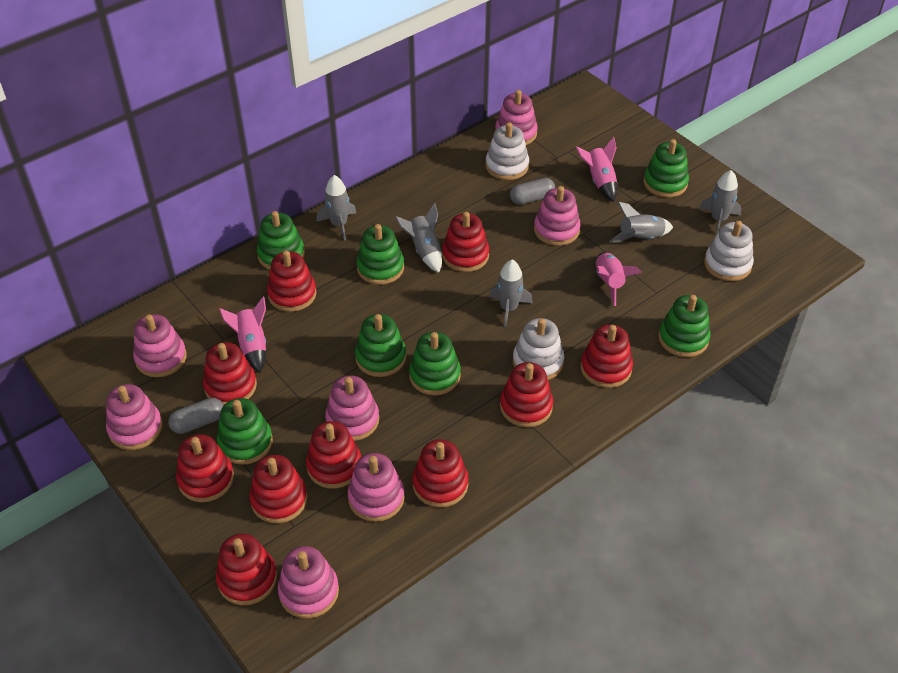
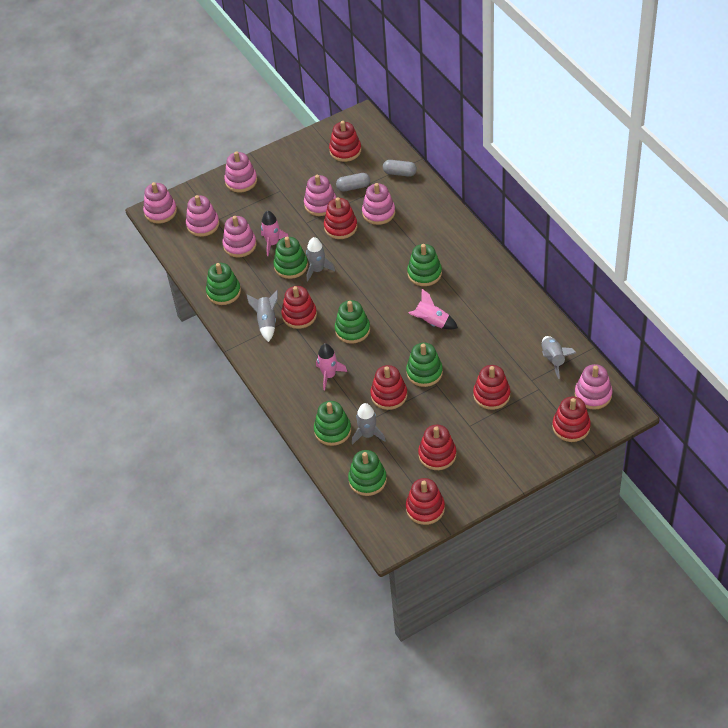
grey rocket: [316,175,356,240] [395,203,442,273] [489,260,533,327] [609,202,673,243] [699,170,741,235] = 5 -> [247,290,278,342] [306,237,335,281] [352,403,386,445] [542,336,576,379] = 4
red stacking toy: [176,434,234,502] [203,342,257,405] [216,533,277,605] [249,455,307,523] [267,250,317,312] [306,421,361,489] [412,439,469,508] [442,212,489,272] [500,362,553,427] [581,325,633,388] = 10 -> [281,286,317,329] [324,197,357,239] [329,121,361,162] [370,365,407,410] [406,478,445,525] [418,425,456,470] [473,365,510,410] [552,396,591,442] = 8
white stacking toy: [485,122,529,180] [513,318,564,380] [704,221,754,281] = 3 -> none = 0

